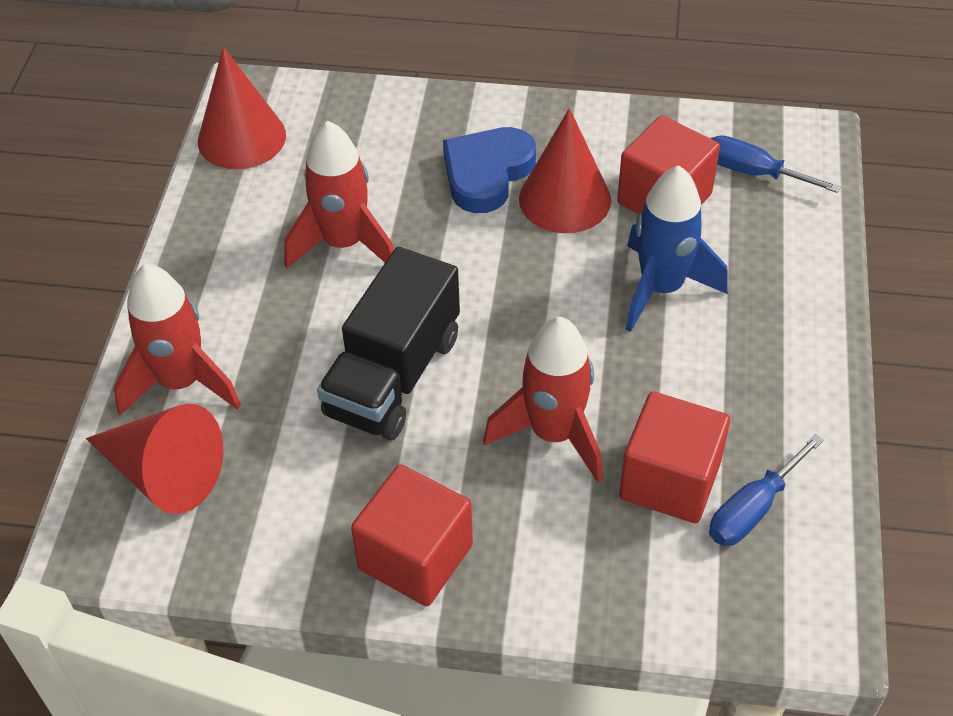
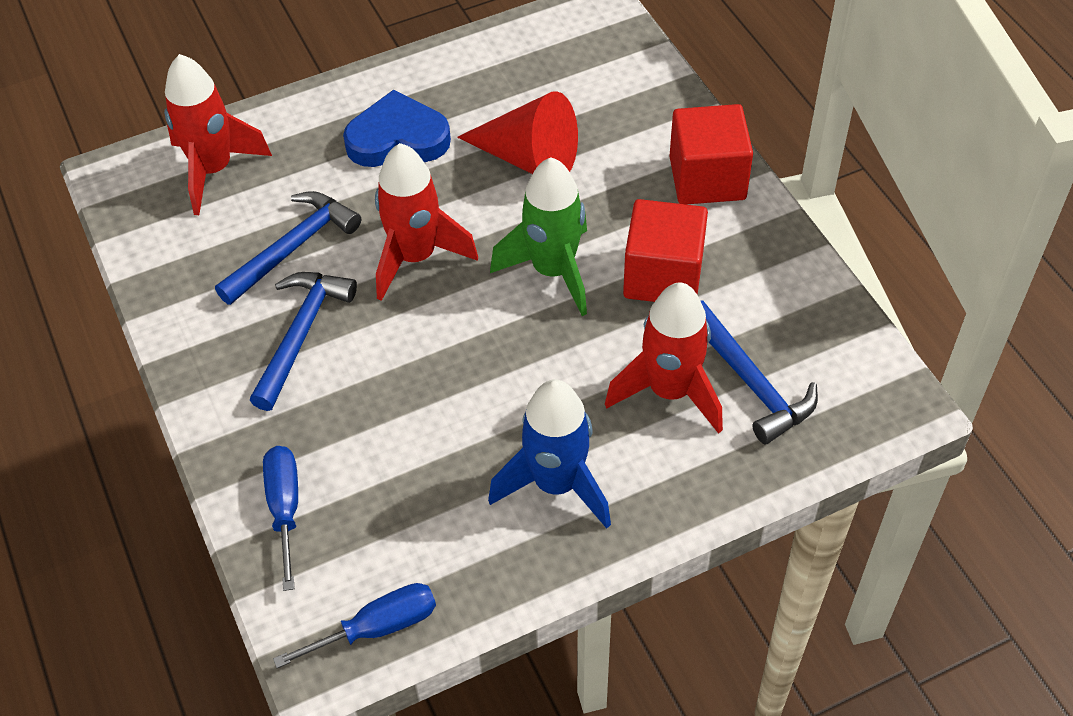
black truck: [317,247,460,440] = 1 -> none = 0
blue hammer: none = 0 -> [215,191,361,305] [250,272,357,411] [701,301,818,444] = 3
green rocket: none = 0 -> [490,157,587,316] = 1
red cone: [86,404,223,514] [198,47,286,169] [519,108,611,233] = 3 -> [457,91,578,174] = 1
red cube: [351,464,473,606] [617,115,720,214] [619,391,730,523] = 3 -> [623,199,708,302] [670,104,753,204] = 2

